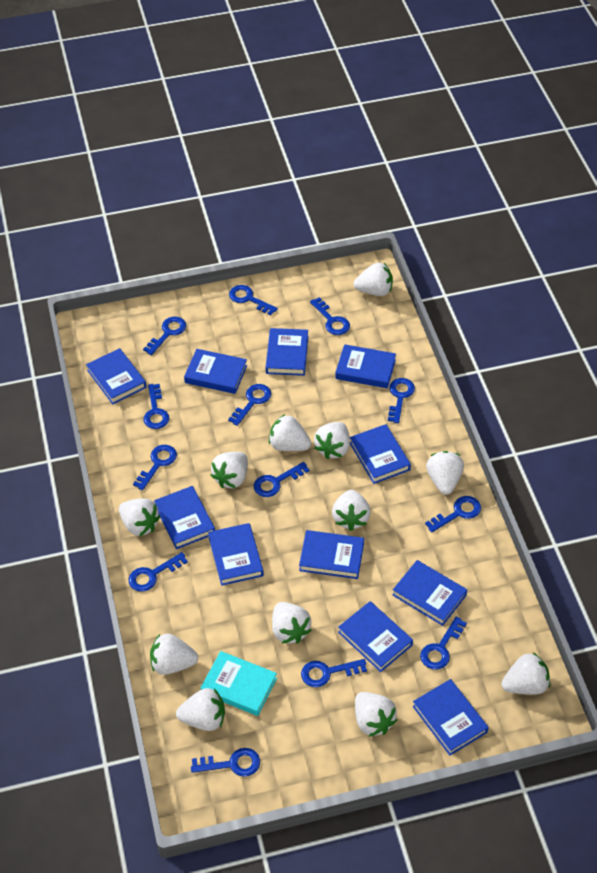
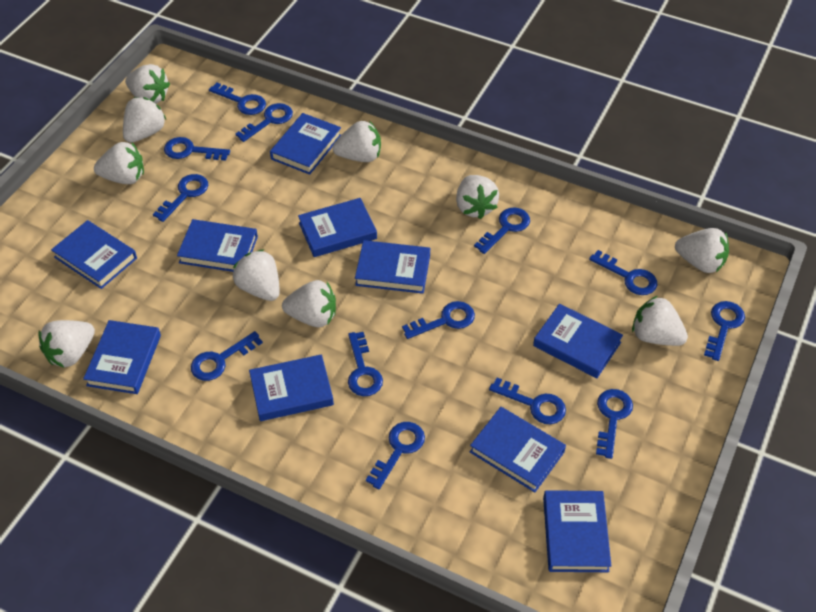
blue book: [86,348,147,404] [154,486,215,549] [184,349,247,394] [208,523,264,586] [265,328,308,376] [299,530,364,579] [335,344,396,388] [338,601,413,672] [350,424,411,484] [393,560,467,626] [413,679,489,756] = 11 -> [51,220,137,289] [83,320,161,394] [177,219,258,272] [249,354,334,421] [270,113,341,175] [298,198,377,257] [355,240,430,294] [470,407,566,493] [533,304,623,378] [543,490,611,572] = 10
turquoise book: [201,651,277,716] = 1 -> none = 0
white strawberry: [119,498,161,537] [150,633,198,675] [176,688,225,731] [210,452,248,488] [269,414,311,451] [272,602,312,643] [314,422,350,459] [332,490,371,531] [353,263,393,296] [355,692,397,737] [426,451,464,495] [501,652,550,695] = 12 -> [39,320,95,368] [94,142,144,184] [123,97,166,143] [125,64,170,104] [233,249,280,301] [282,280,336,327] [333,121,381,162] [456,175,499,219] [632,296,688,346] [675,228,729,273] = 10

